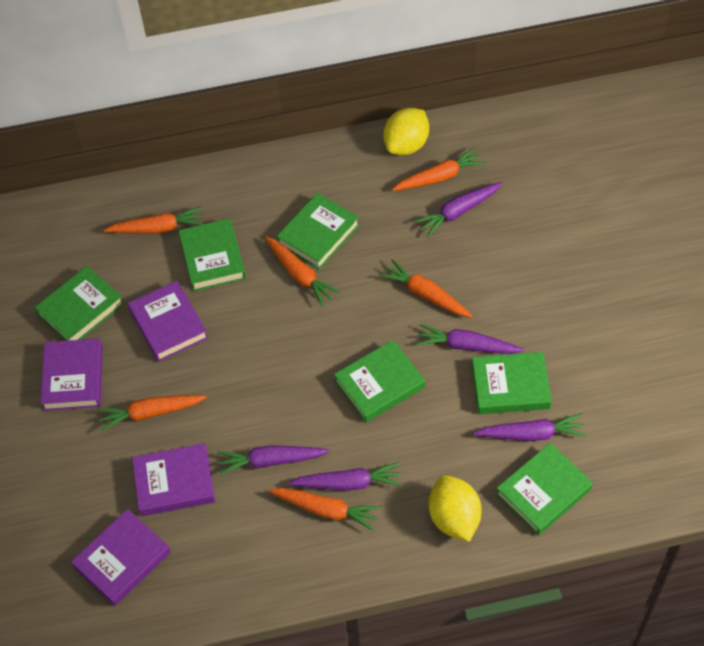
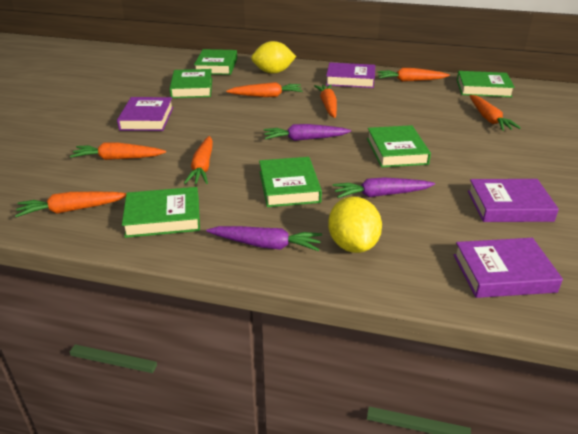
orange carrot: [97,395,207,432] [104,206,204,234] [265,237,341,306] [268,488,381,531] [379,259,473,317] [392,147,486,191] = 6 -> [15,192,126,217] [70,143,166,160] [184,136,213,184] [226,82,303,97] [314,84,337,118] [377,68,450,82] [469,95,521,131] = 7
purple carrot: [217,445,330,475] [288,462,402,491] [414,182,502,237] [416,324,524,354] [473,413,586,441] = 5 -> [206,226,322,251] [264,124,351,141] [333,177,435,198] = 3

